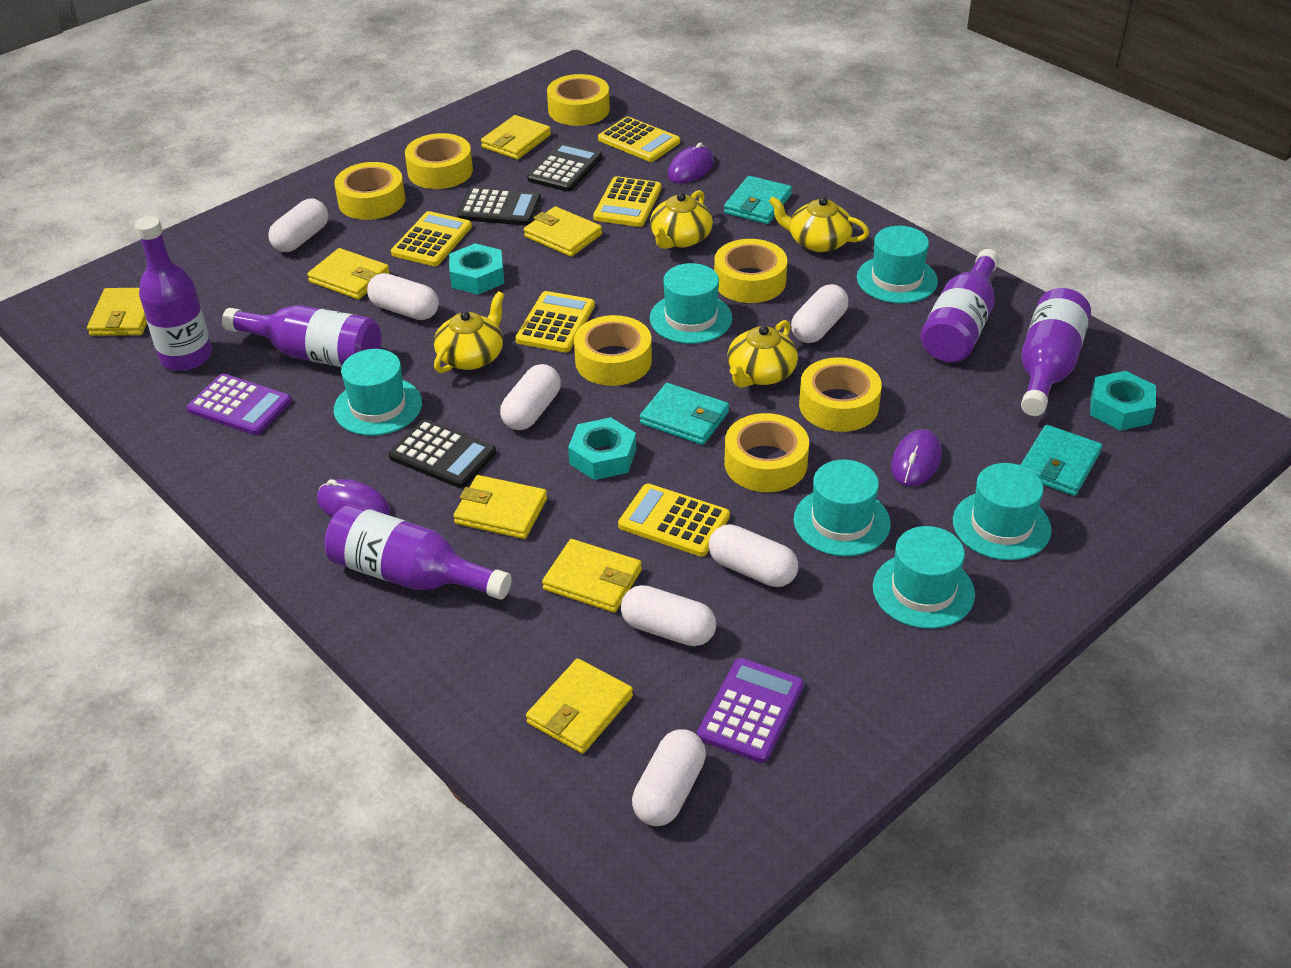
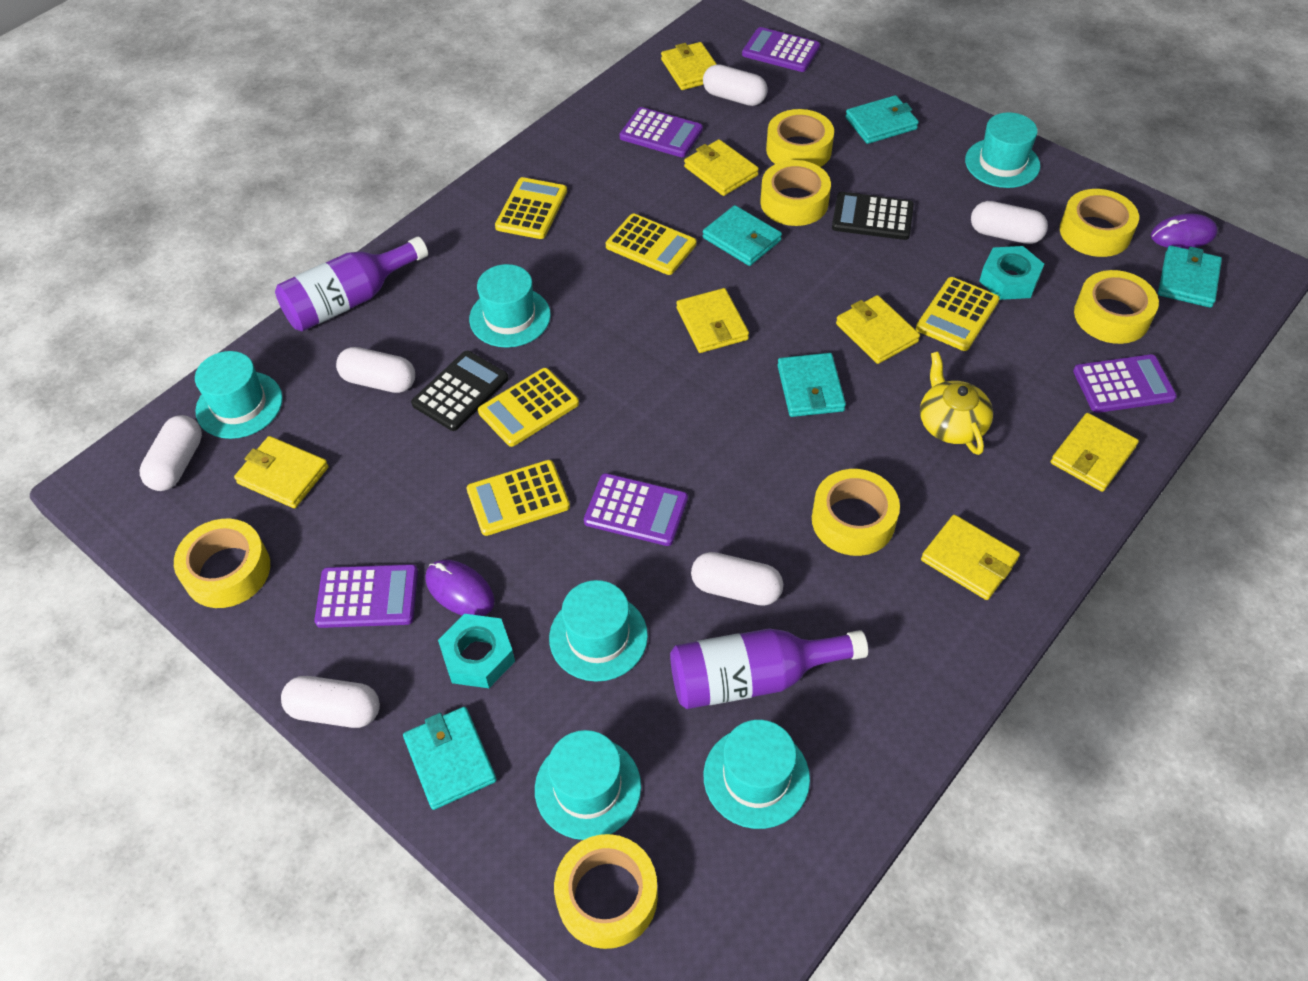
black calculator: [389,419,496,488] [457,187,541,226] [527,142,603,192] = 3 -> [411,351,509,431] [832,192,914,240] = 2
purple bottle: [135,216,212,371] [222,305,381,367] [324,504,512,599] [920,249,1000,363] [1021,288,1091,416] = 5 -> [275,237,428,332] [670,628,868,709] = 2
purple calculator: [187,374,292,435] [697,658,804,763] = 2 -> [314,564,418,628] [584,473,688,546] [619,107,703,157] [742,27,820,72] [1073,354,1177,413] = 5
purple mouse: [317,479,390,517] [668,142,714,183] [891,429,942,486] = 3 -> [425,560,495,616] [1151,213,1218,249] = 2
turquoise nut: [449,243,504,295] [568,417,636,480] [1090,371,1156,431] = 3 -> [438,614,515,688] [979,246,1044,300] = 2
turquoise wallet: [640,383,729,445] [724,176,792,224] [1021,425,1102,496] = 3 -> [403,707,497,810] [703,205,782,266] [777,353,846,417] [845,95,919,144] [1158,245,1222,308] = 5
white capsule: [268,199,328,252] [367,273,439,320] [500,364,561,430] [621,585,716,646] [632,729,706,826] [709,524,798,587] [791,284,849,343] = 7 -> [140,415,202,491] [281,676,380,728] [336,347,415,393] [691,552,783,606] [703,64,767,106] [971,201,1048,244] = 6
yellow teapot: [434,291,504,373] [650,190,713,249] [728,320,798,388] [769,197,869,252] = 4 -> [920,352,993,455] = 1

